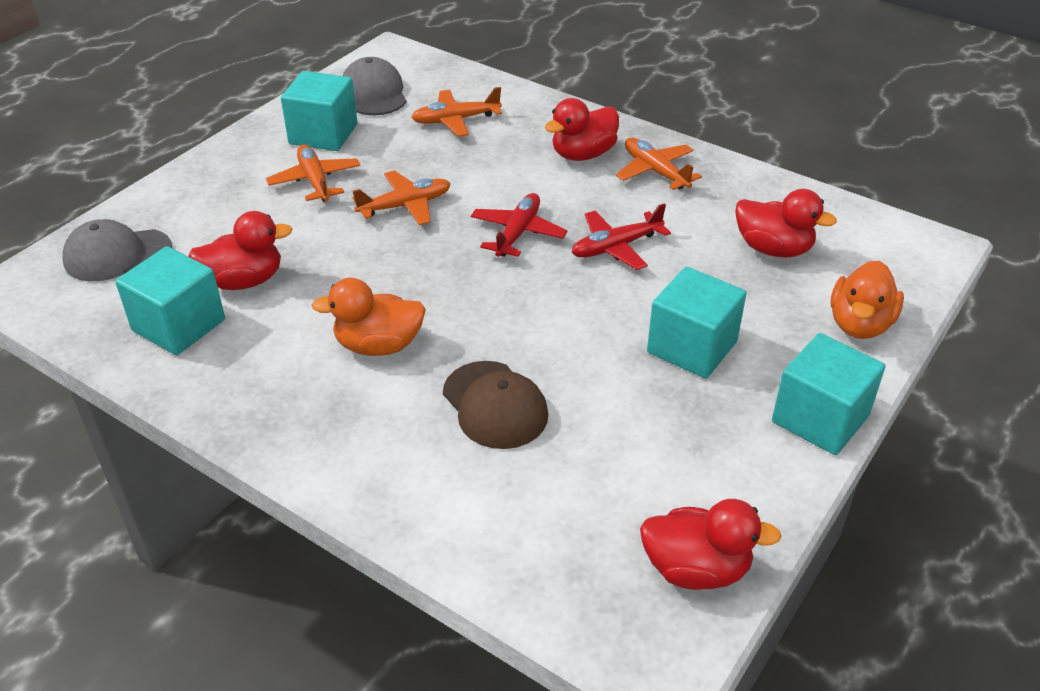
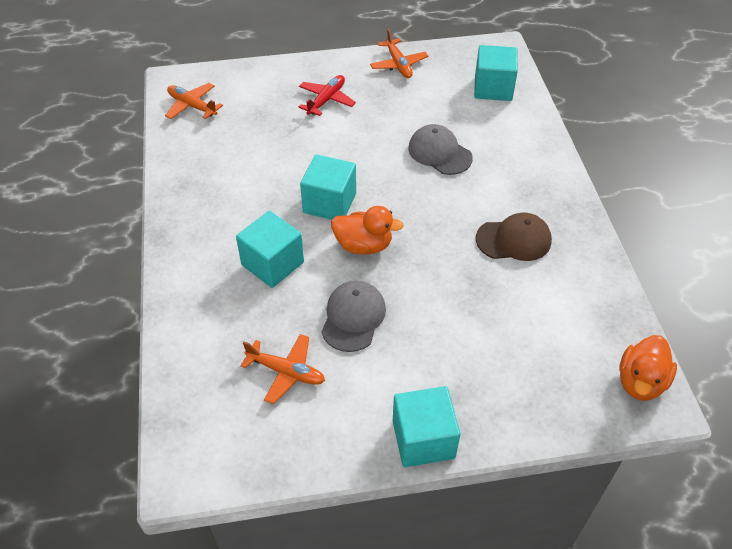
orange plane: [266,144,360,202] [352,170,451,225] [411,87,502,137] [616,138,702,190] = 4 -> [165,83,223,119] [241,334,325,404] [370,29,428,78] = 3
red duck: [188,211,292,290] [545,98,619,161] [640,499,782,590] [735,189,837,257] = 4 -> none = 0
red plane: [471,193,568,257] [572,203,671,270] = 2 -> [299,75,356,116] = 1

